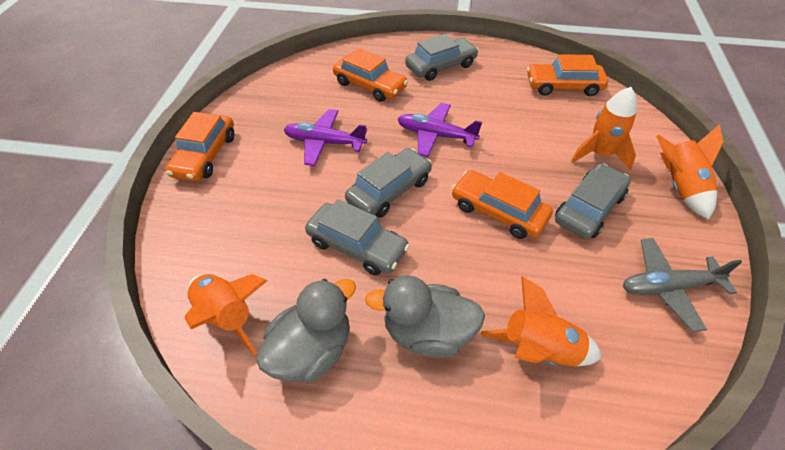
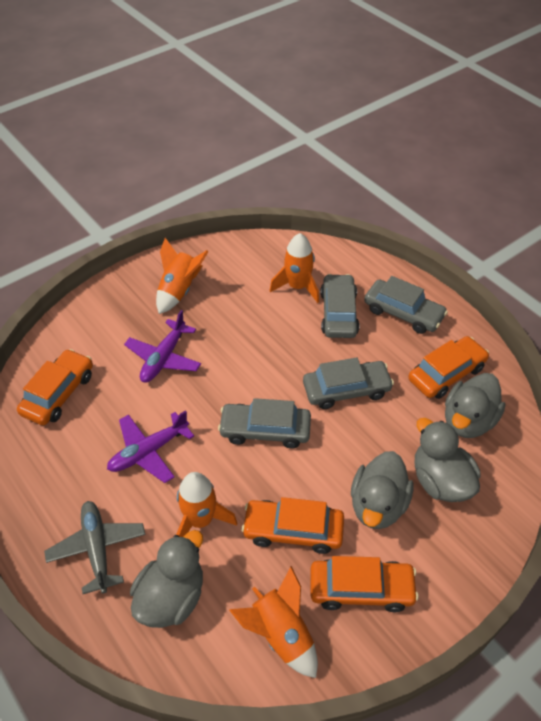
grey duck: [256,279,356,382] [365,275,485,358] = 2 -> [130,530,203,628] [351,451,413,529] [415,418,481,502] [445,373,505,438] = 4

